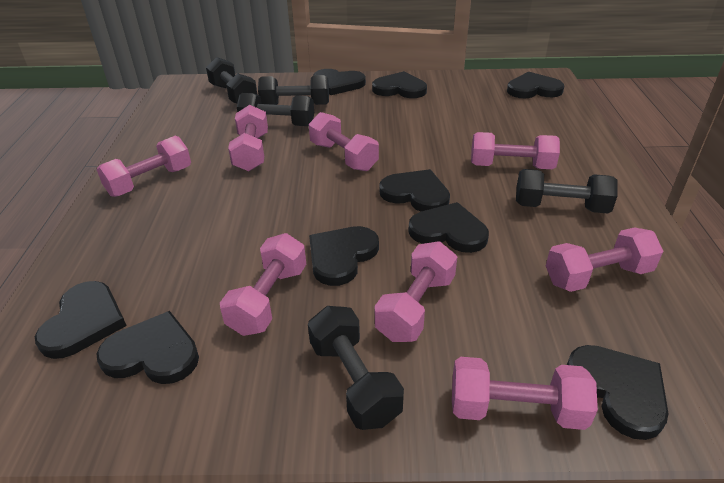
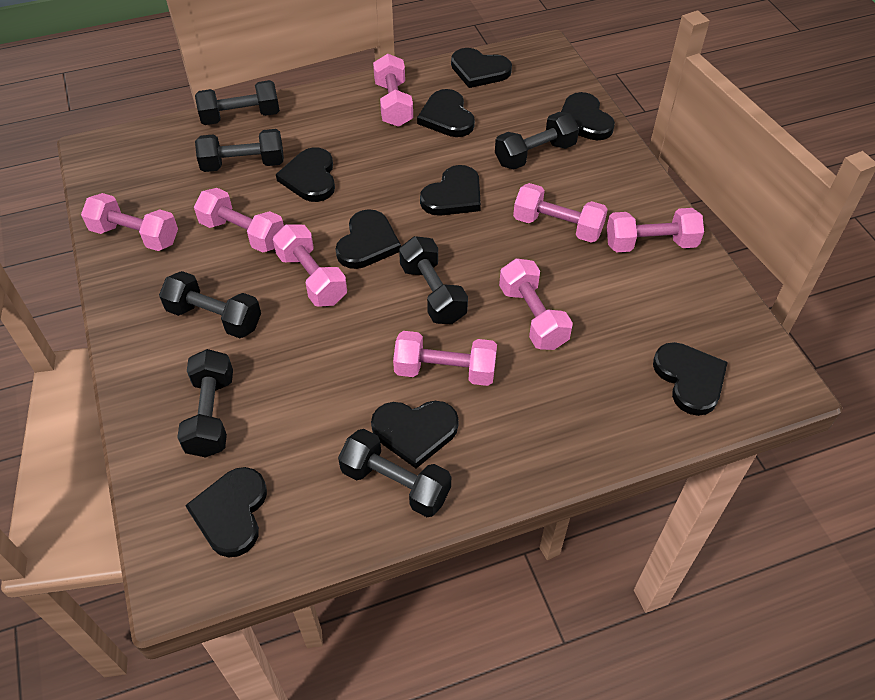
black dumbbell: [206,57,257,103] [237,93,314,126] [258,75,329,105] [308,306,404,430] [516,169,617,214] = 5 -> [159,271,261,338] [177,349,233,458] [195,80,280,125] [195,129,284,172] [338,429,451,517] [399,236,468,324] [495,112,579,169] = 7

